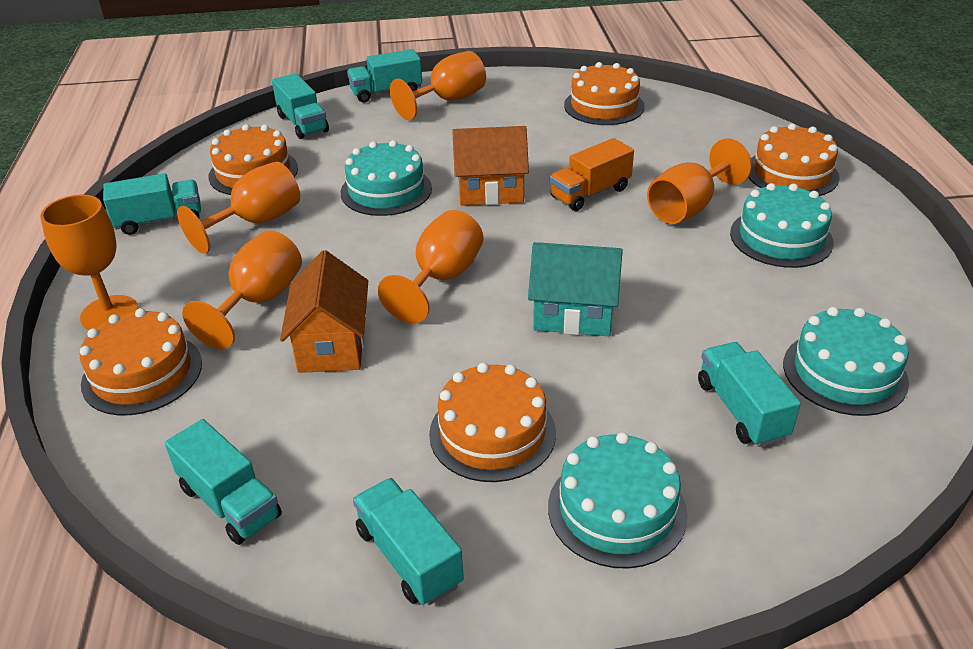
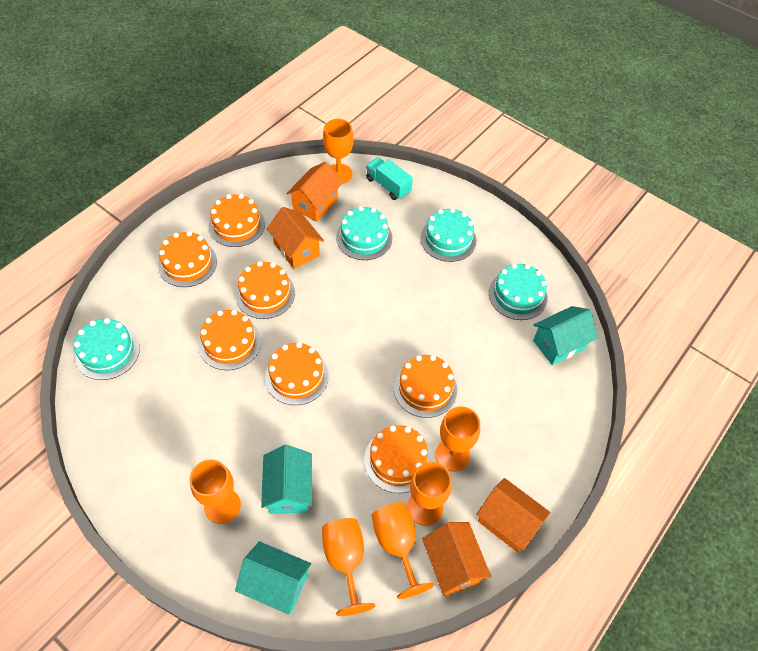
orange cake: [80,308,202,415] [208,124,298,195] [429,363,556,482] [564,62,645,125] [748,123,840,196] = 5 -> [158,231,217,287] [198,310,261,370] [209,194,265,247] [235,261,295,319] [265,342,329,405] [364,425,432,493] [394,355,457,418] = 7
orange house: [280,250,368,373] [452,126,529,205] = 2 -> [267,207,324,269] [286,162,342,222] [422,522,491,596] [476,478,550,552] = 4
orange truck: [550,138,634,211] = 1 -> none = 0
turquoise house: [528,242,623,336] = 1 -> [235,541,311,615] [261,445,312,514] [533,306,598,365] = 3
turquoise truck: [103,173,201,235] [165,419,282,545] [272,73,329,139] [347,49,422,103] [353,478,464,606] [698,342,801,447] = 6 -> [366,157,413,200] = 1

